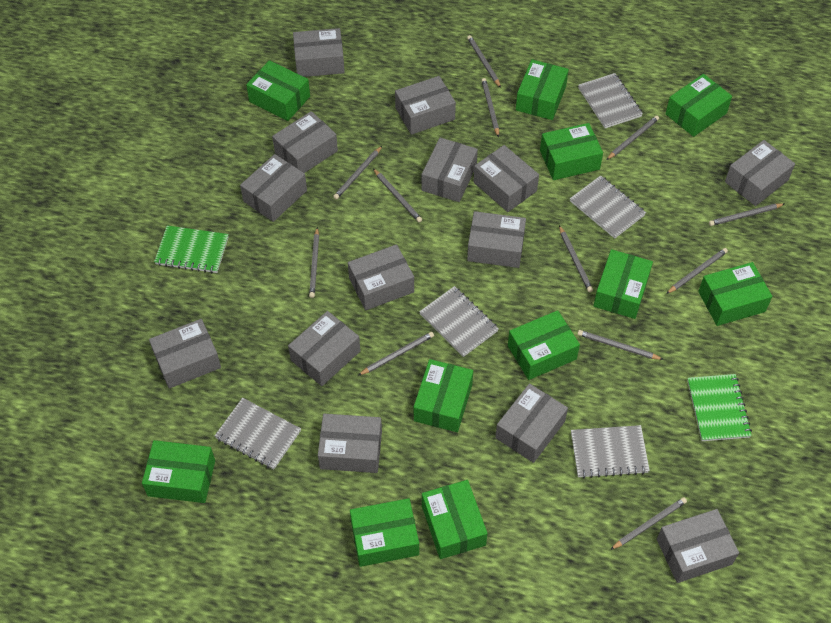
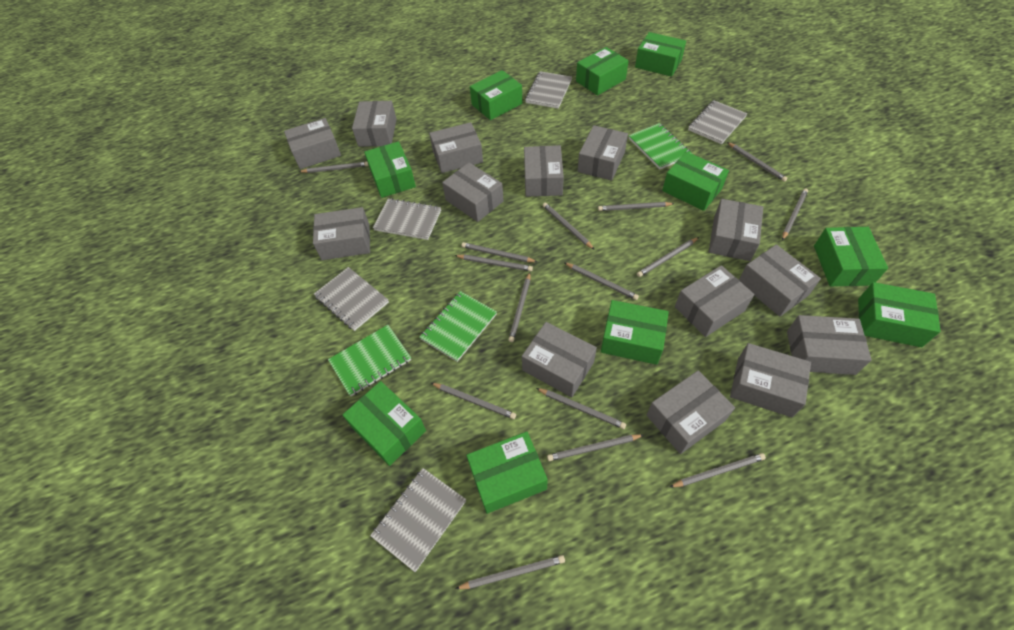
green box: [142,440,215,503] [246,60,310,121] [350,498,419,567] [414,359,473,432] [422,480,488,559] [508,310,580,380] [516,59,569,120] [540,123,603,180] [593,249,653,319] [665,74,732,137] [698,262,772,326] = 11 -> [342,381,426,466] [364,141,416,198] [466,432,548,514] [470,70,522,120] [576,47,629,96] [601,300,669,365] [635,32,686,77] [662,152,729,211] [814,227,888,286] [858,282,941,347] = 10
green notebook: [154,225,229,273] [687,374,752,441] = 2 -> [328,325,411,396] [419,291,497,362] [629,123,692,170] = 3
grey pencil: [309,227,319,298] [333,146,382,199] [359,332,434,375] [373,169,422,222] [467,35,501,88] [481,78,499,137] [559,225,593,292] [578,330,664,360] [606,116,659,160] [610,497,687,550] [666,248,728,294] [709,203,784,226] = 12 -> [299,161,369,173] [431,383,516,419] [455,255,533,271] [455,555,565,589] [462,242,537,262] [508,272,530,342] [536,388,626,429] [543,203,595,250] [547,434,644,461] [564,262,639,300] [598,202,674,211] [637,237,699,277] [670,453,766,487] [727,142,787,182] [782,189,808,241] = 15

